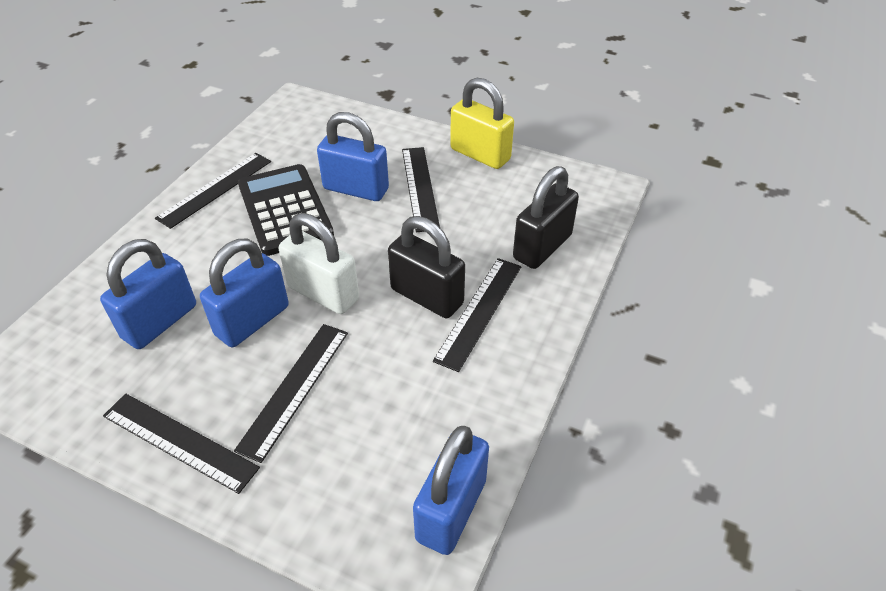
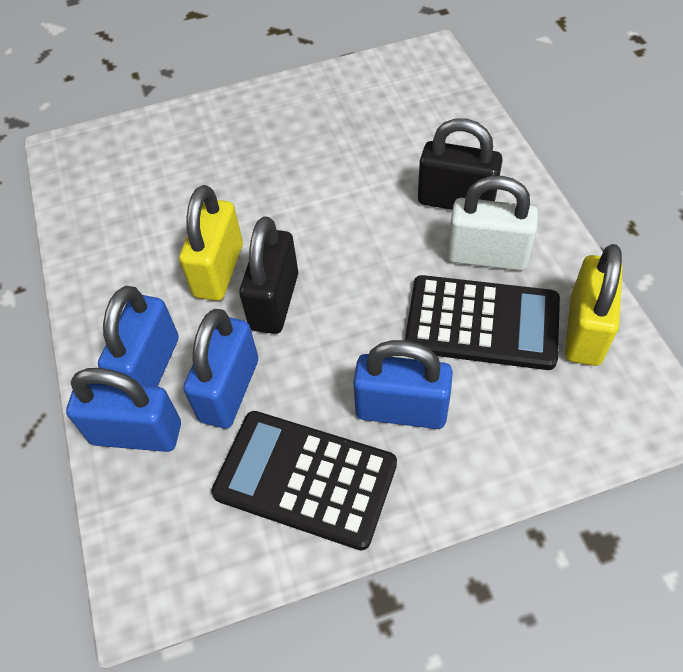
black calculator: [238,164,334,256] = 1 -> [211,411,397,550] [405,275,560,370] = 2
black ruler: [103,393,260,494] [155,153,271,229] [234,324,348,463] [402,147,440,232] [433,258,521,372] = 5 -> none = 0
yellow padlock: [450,78,514,169] = 1 -> [179,185,243,301] [565,244,623,366] = 2

